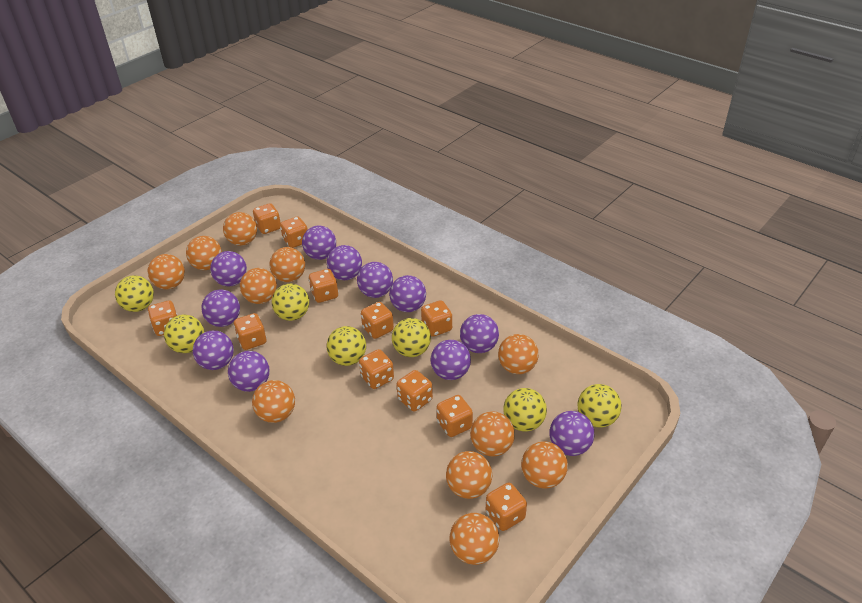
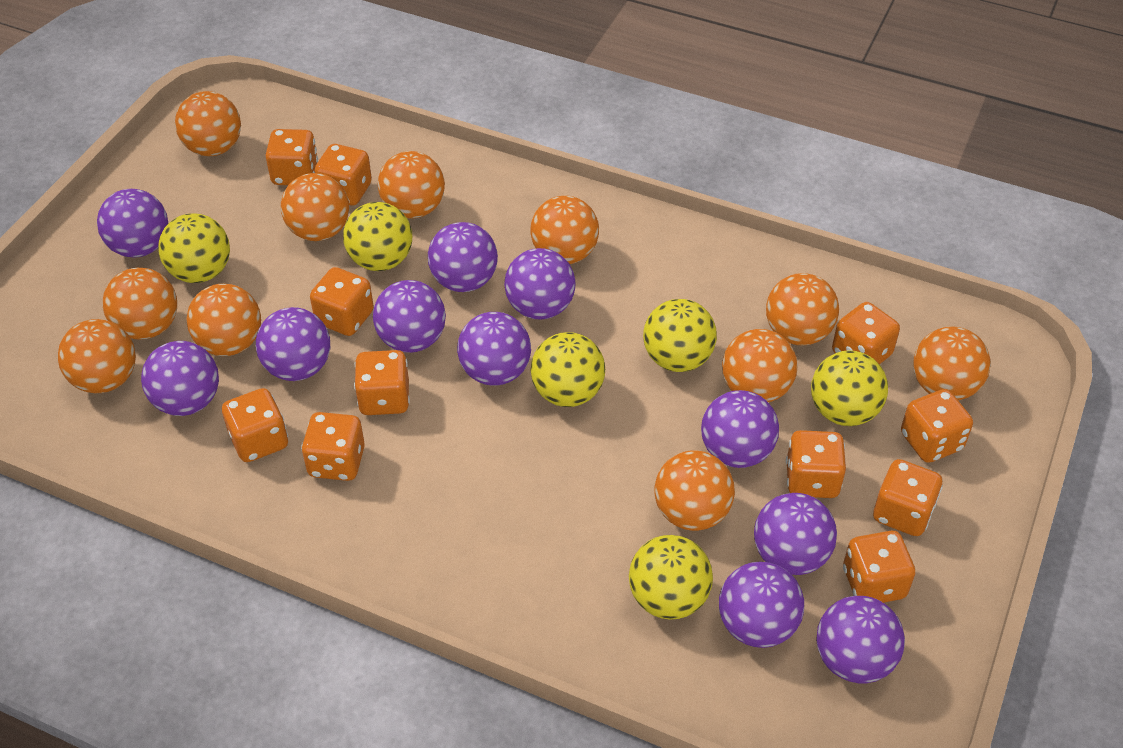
yellow ball: [115,275,154,312] [164,315,204,353] [272,284,309,321] [327,326,366,366] [392,318,431,357] [503,388,547,432] [577,384,621,428] = 7 -> [158,213,230,283] [343,202,412,271] [531,332,605,407] [629,535,713,620] [643,299,717,372] [811,350,888,426] = 6

